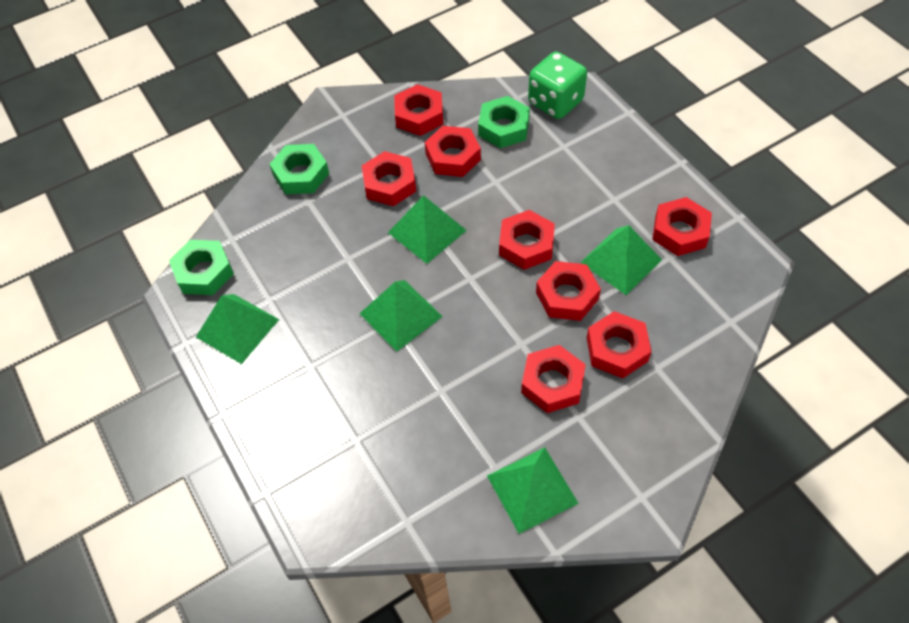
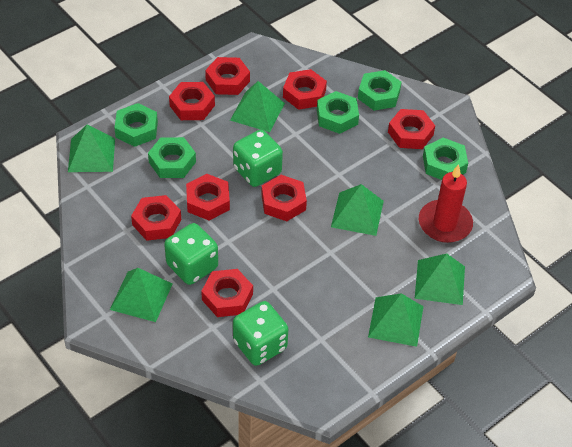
green dice: [528,52,587,119] = 1 -> [164,223,218,285] [233,130,283,187] [233,301,288,366] = 3
green nut: [169,240,234,295] [270,144,329,194] [478,96,530,148] = 3 -> [114,103,158,147] [148,137,196,178] [317,91,359,134] [358,70,402,111] [423,138,468,180] = 5
green pyramid: [196,294,279,364] [359,280,443,351] [388,195,467,264] [487,447,579,534] [580,225,662,295] = 5 -> [68,125,115,172] [110,268,172,322] [230,81,285,132] [331,184,384,236] [368,293,424,347] [415,253,465,305] = 6
red candle: none = 0 -> [419,164,473,243] = 1

